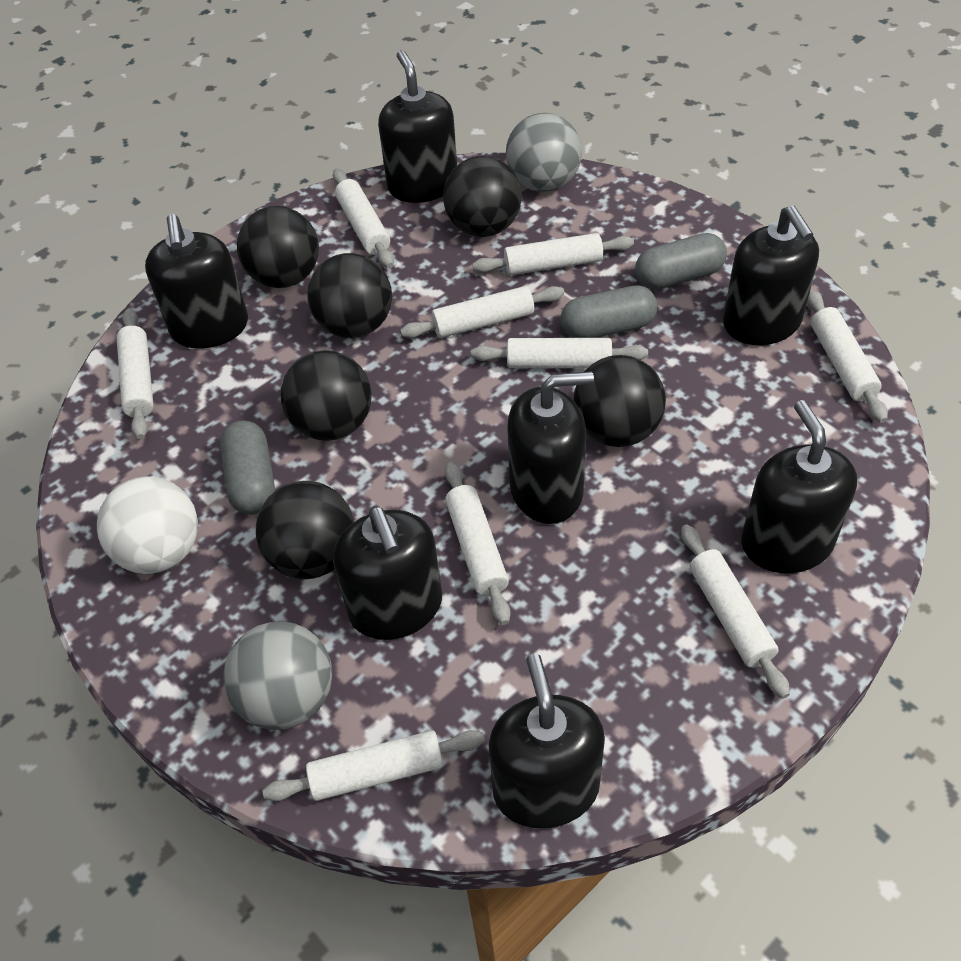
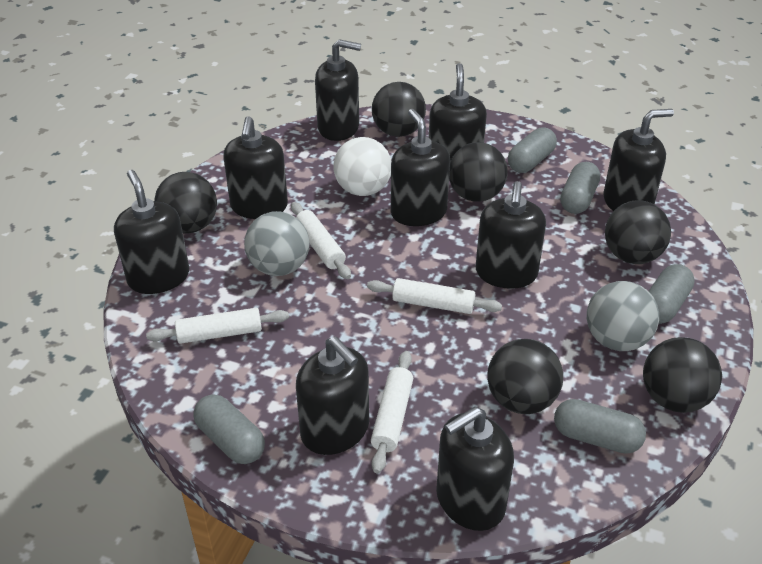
black soap dispenser: [145,214,248,349] [333,506,442,640] [378,50,457,203] [489,654,605,828] [507,371,594,524] [723,206,819,345] [741,400,857,573] = 7 -> [114,170,189,294] [223,116,288,219] [296,336,369,455] [315,39,361,141] [391,109,450,226] [429,63,487,161] [436,407,514,531] [476,181,546,289] [603,109,674,211] = 9
grey capsule: [220,420,275,515] [560,285,658,338] [635,233,727,290] = 3 -> [193,394,265,464] [508,127,557,173] [554,399,646,454] [560,162,600,214] [649,264,695,324] = 5
white rolling pin: [116,308,154,439] [263,730,485,801] [333,168,394,268] [400,286,564,338] [445,462,511,625] [471,338,648,368] [472,233,634,275] [681,524,790,699] [807,290,888,423] = 9 -> [146,308,289,344] [291,202,351,279] [367,278,502,314] [371,351,413,474] = 4

